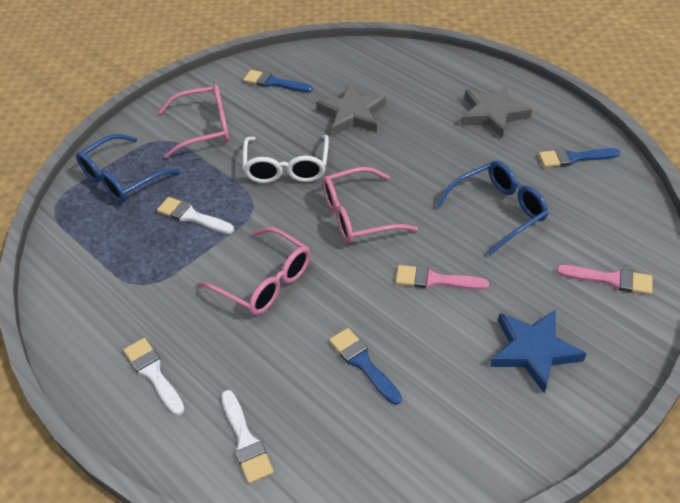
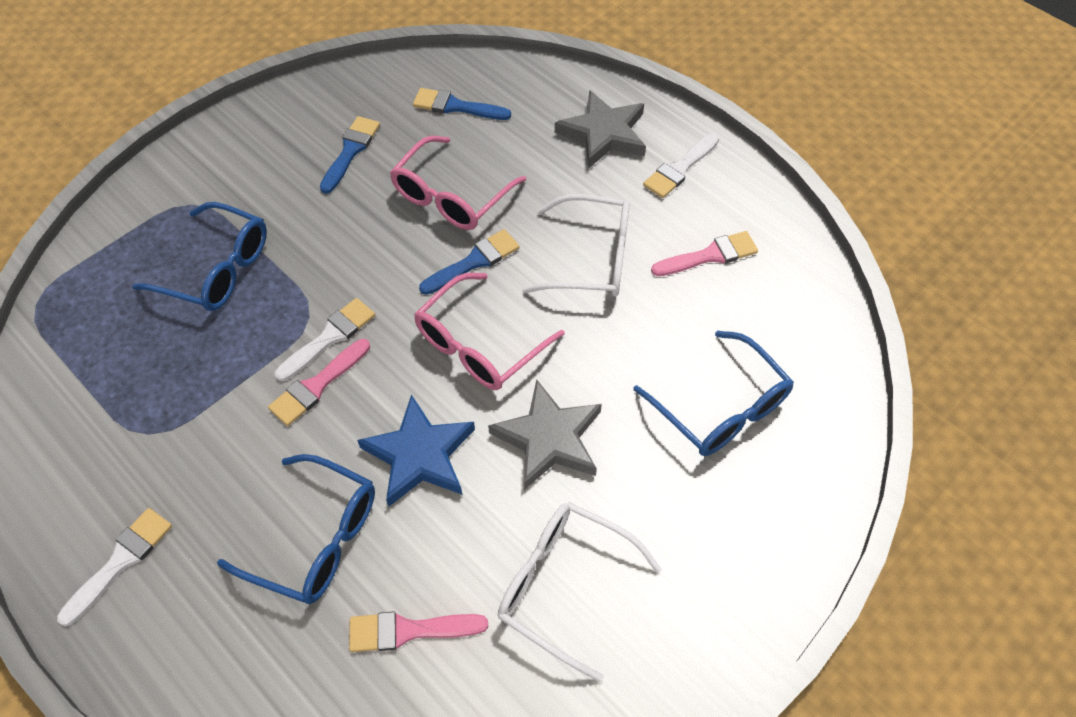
blue glasses: [76,134,181,203] [436,161,548,256] = 2 -> [132,202,267,311] [217,454,375,604] [633,331,794,456] = 3
pink brush: [395,265,489,290] [556,265,652,295] = 2 -> [268,339,370,426] [349,611,488,652] [651,231,758,276] = 3
pink glasses: [158,84,229,158] [197,227,310,315] [322,167,418,244] = 3 -> [390,136,526,230] [414,273,565,390] = 2
white glasses: [242,135,329,183] = 1 -> [498,502,662,682] [522,194,630,297] = 2

